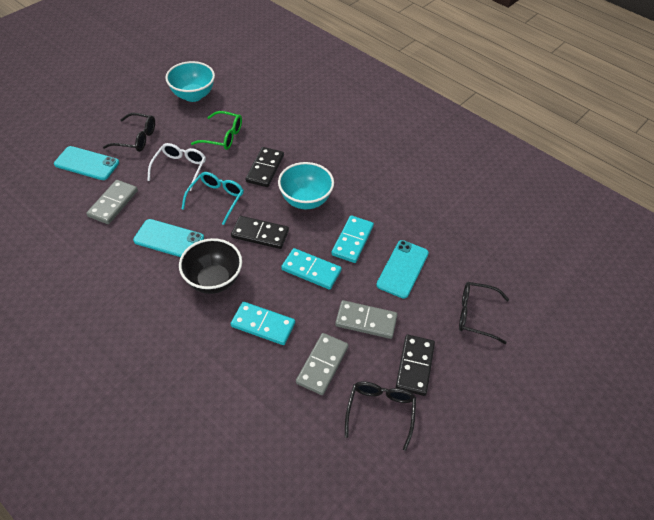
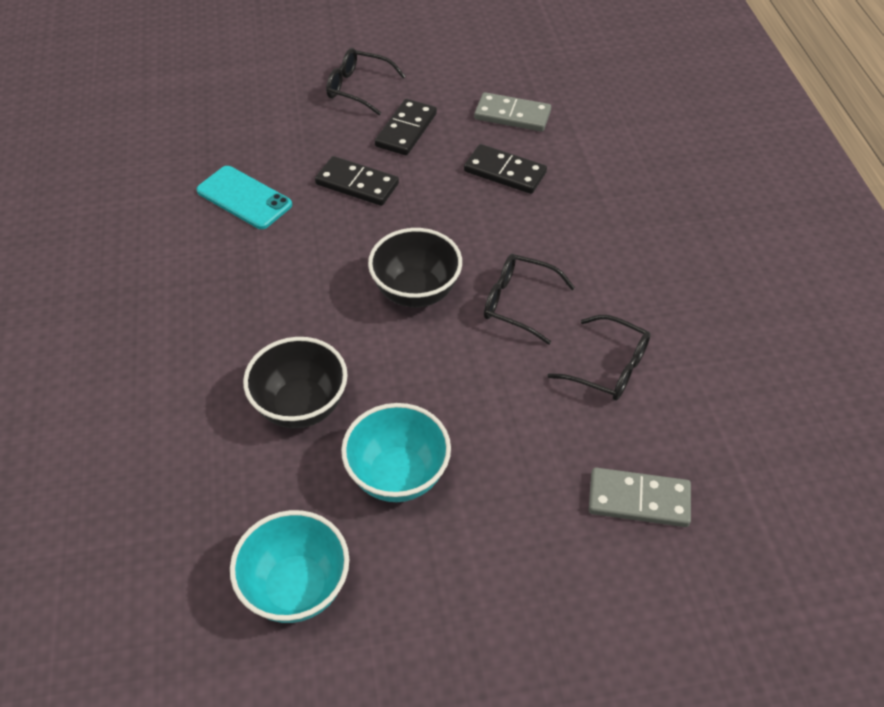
black bowl: [179,238,242,294] = 1 -> [243,337,348,428] [368,228,462,307] = 2
green glasses: [191,111,242,150] = 1 -> none = 0
grey domino: [86,180,138,224] [296,333,348,395] [335,300,398,339] = 3 -> [474,92,551,132] [589,467,691,527] = 2
turquoise domino: [231,302,295,345] [281,248,342,290] [331,215,374,263] = 3 -> none = 0
turquoise glasses: [182,172,244,225] = 1 -> none = 0
turquoise phone: [54,146,119,180] [133,219,204,257] [376,240,429,299] = 3 -> [196,166,292,229] = 1
white glasses: [147,143,206,191] = 1 -> none = 0

